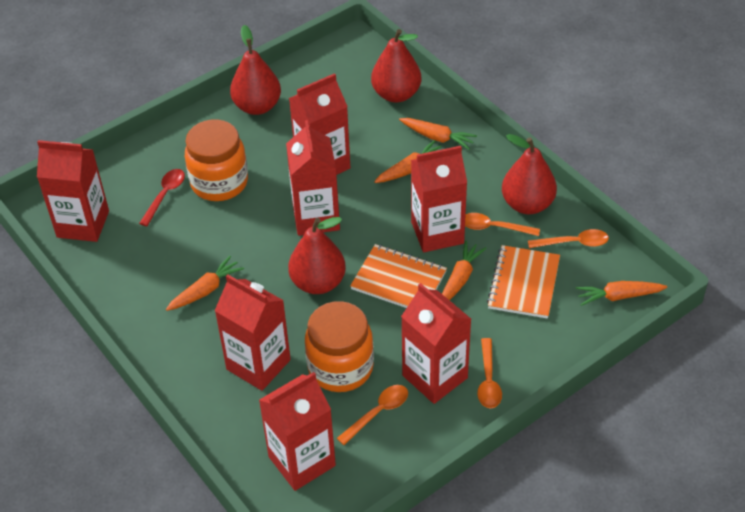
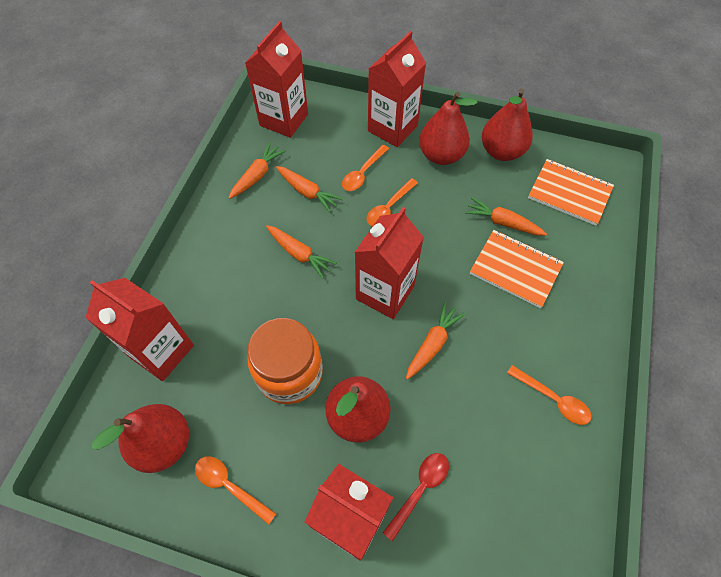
orange jar: [185,120,248,201] [305,301,374,392] = 2 -> [247,318,323,404] = 1
red carton: [37,140,109,242] [215,274,291,391] [259,372,336,491] [286,120,340,236] [289,73,350,175] [401,283,471,404] [411,146,467,252] = 7 -> [86,278,194,381] [245,21,308,138] [305,464,393,561] [355,207,424,319] [368,31,426,147] = 5

